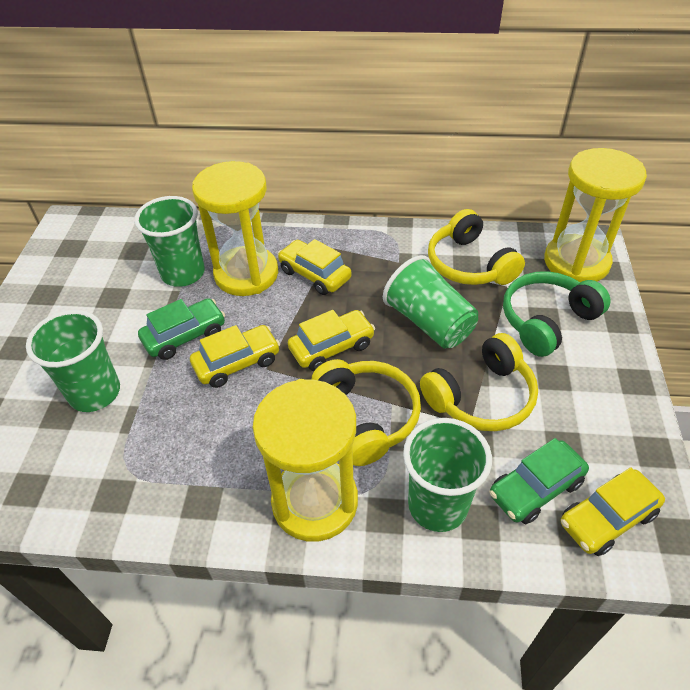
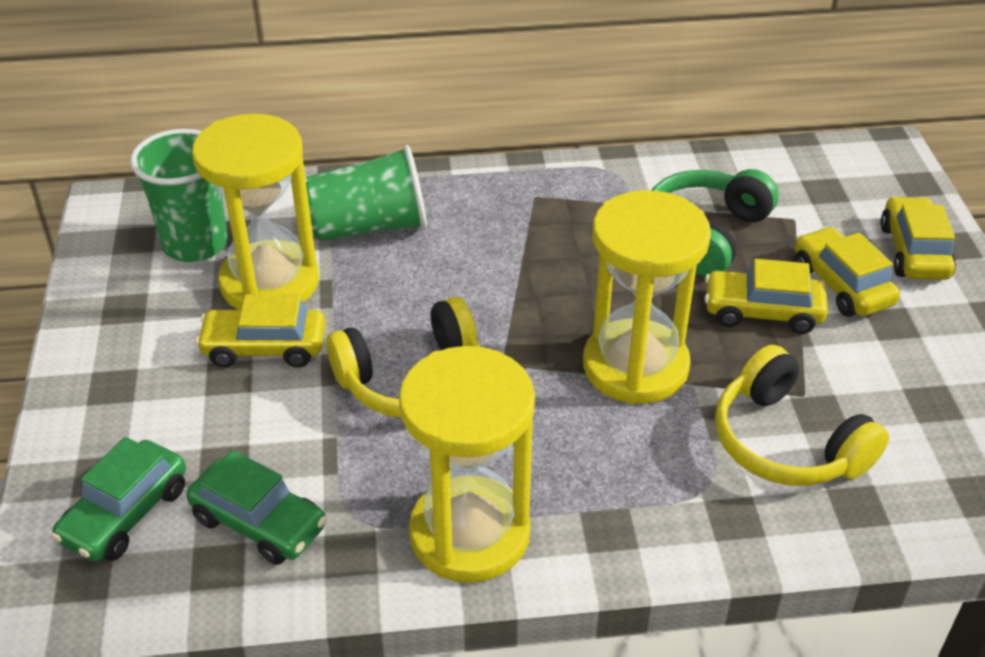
green cup: [26,310,120,412] [134,196,205,287] [383,255,478,348] [403,418,492,532] = 4 -> [130,129,228,262] [306,145,427,241] = 2
yellow headphones: [312,359,421,466] [420,333,538,431] [428,209,525,285] = 3 -> [326,297,480,418] [715,345,889,486] = 2

